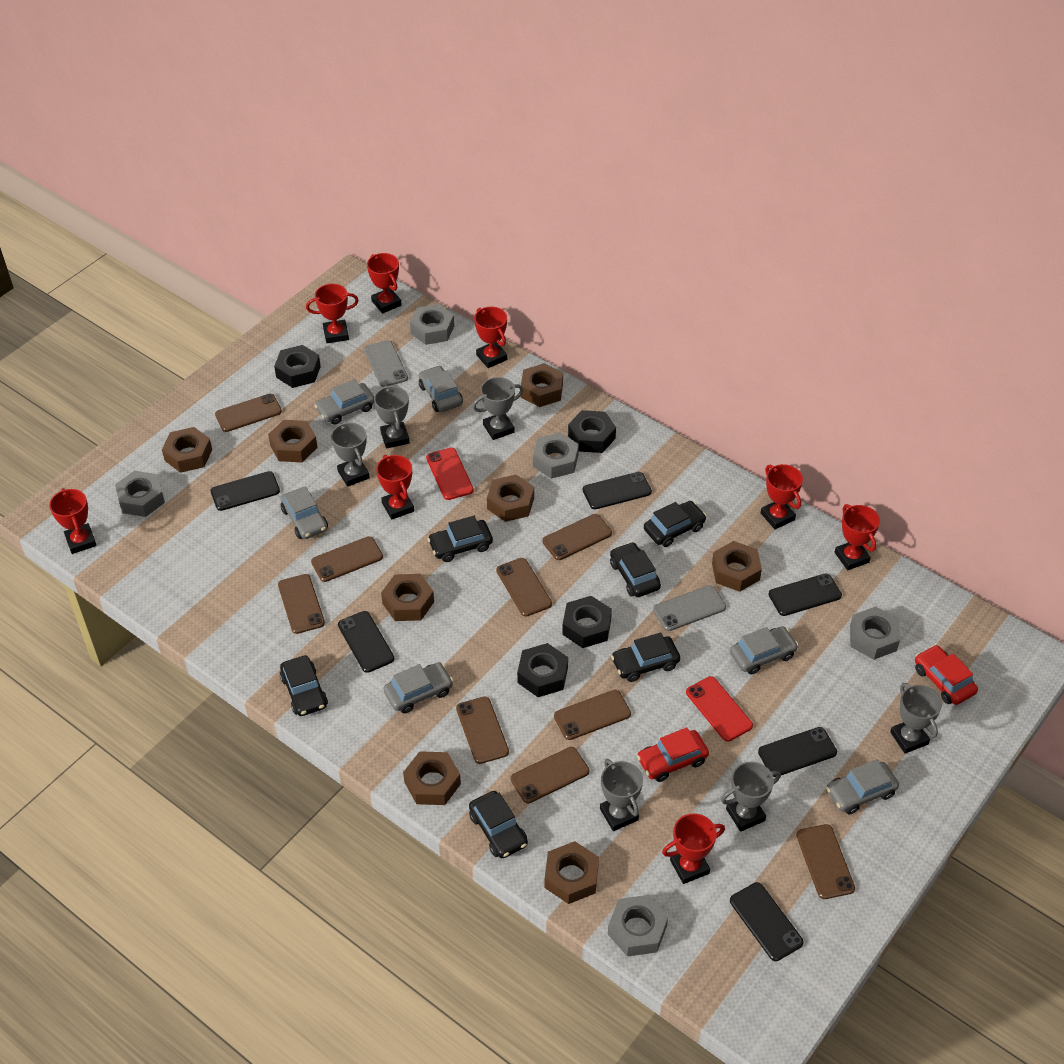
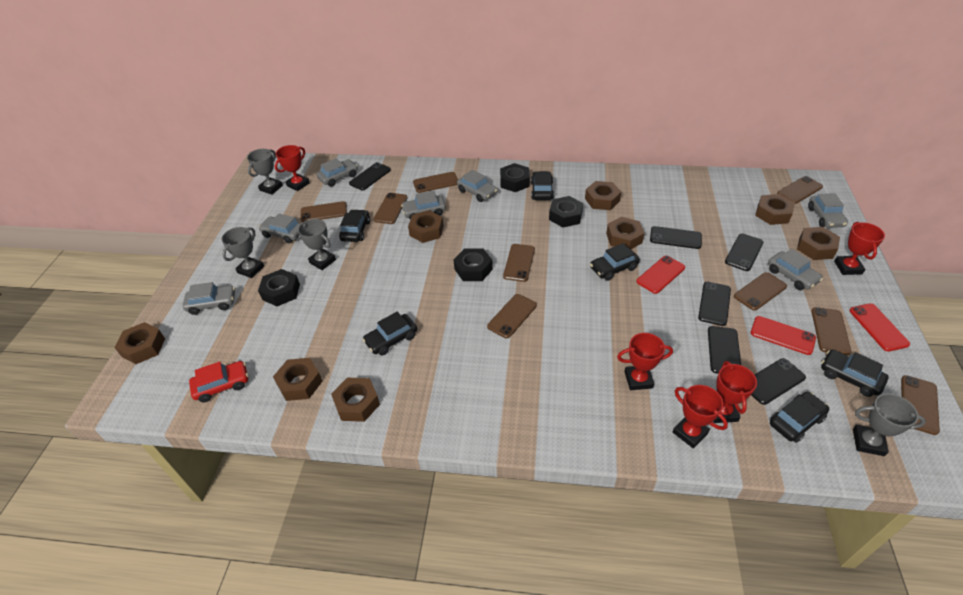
grey car: [280,486,328,539] [314,379,374,425] [383,662,453,713] [419,366,463,412] [730,626,798,675] [826,759,899,815] = 6 -> [183,282,235,315] [259,214,300,243] [316,158,358,187] [401,191,446,220] [457,170,497,202] [768,249,823,290] [808,193,848,228] = 7
grey nut: [115,471,165,517] [410,304,454,345] [533,432,579,479] [608,895,668,957] [850,606,900,660] = 5 -> none = 0
grey phone: [364,340,408,387] [653,585,726,631] = 2 -> none = 0
grey trophy: [331,423,370,487] [374,385,409,449] [472,377,523,440] [600,759,643,831] [721,762,781,832] [890,683,942,753] = 6 -> [221,227,264,278] [247,149,283,194] [298,219,336,270] [853,394,926,456] = 4
red car: [637,727,709,782] [915,645,978,705] = 2 -> [189,361,248,402] = 1
red phone: [426,447,474,500] [686,676,753,742] = 2 -> [636,256,685,294] [751,316,816,355] [849,303,910,352] = 3
red trophy: [49,488,97,554] [306,284,359,343] [367,253,401,314] [376,455,414,520] [474,307,507,368] [662,813,725,884] [761,464,803,529] [835,504,880,570] = 8 -> [275,145,310,191] [617,333,673,390] [673,385,728,448] [713,361,757,423] [834,222,885,275] = 5

